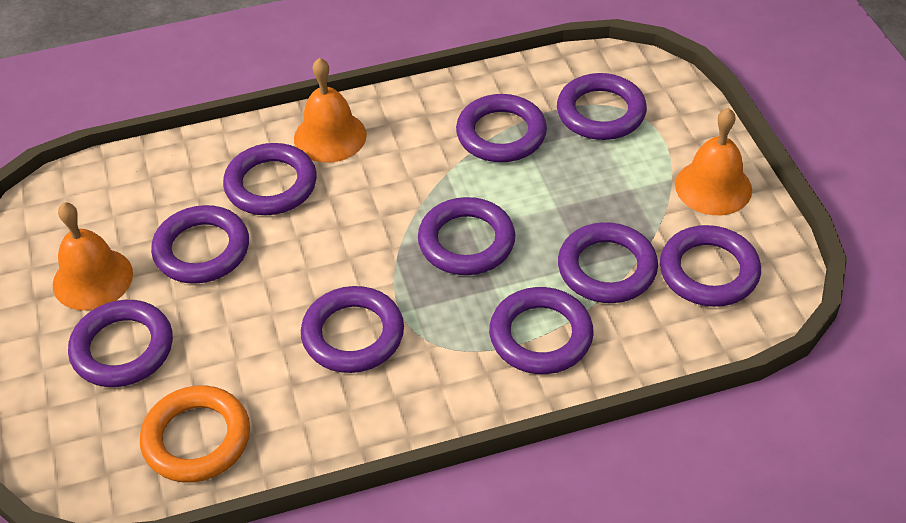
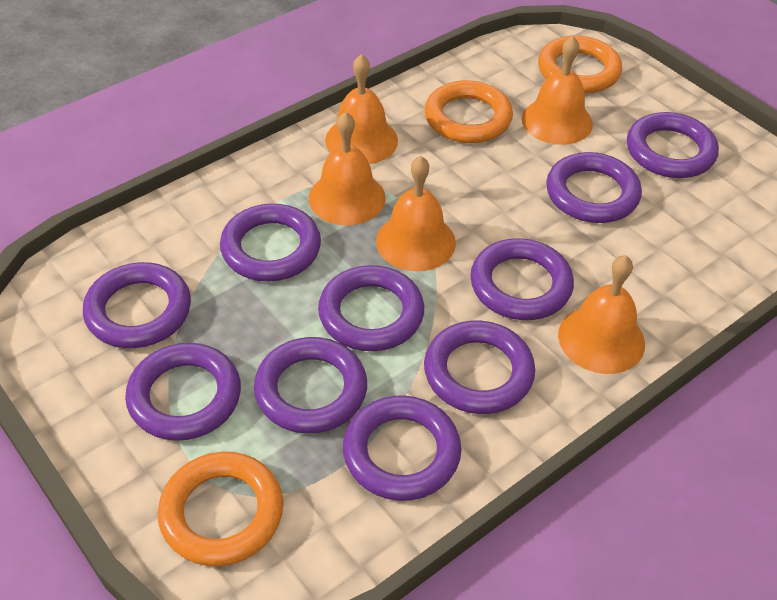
orange bell: [53,202,133,311] [294,58,367,163] [675,108,752,215] = 3 -> [309,112,386,226] [325,54,398,164] [376,156,456,271] [522,36,593,145] [558,255,645,374] = 5
orange ring: [140,385,250,483] = 1 -> [158,452,283,566] [425,80,513,143] [538,35,622,93] = 3

